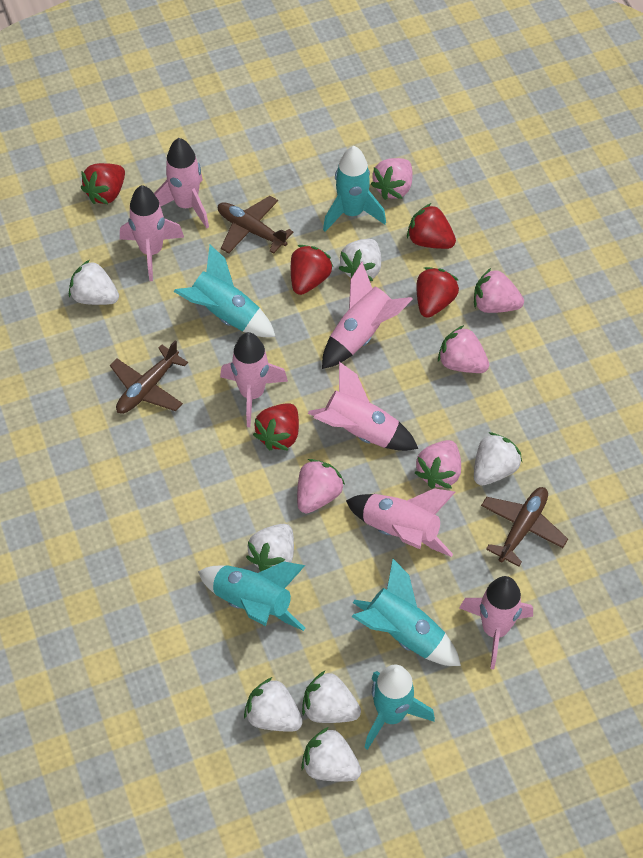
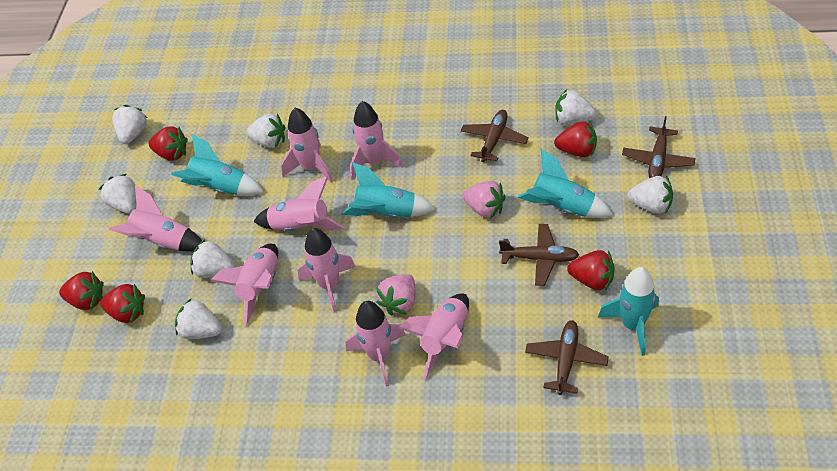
brown plane: [110,341,188,414] [218,196,293,254] [481,487,568,567] = 3 -> [461,110,529,162] [499,224,579,286] [525,320,609,395] [622,116,696,178] = 4
pink rocket: [120,185,184,281] [154,138,209,229] [220,332,288,427] [308,362,418,451] [322,262,413,369] [346,488,455,557] [460,576,533,669] = 7 -> [109,186,202,252] [210,244,278,325] [253,176,345,231] [281,108,333,183] [298,228,356,313] [346,301,406,387] [350,101,403,179] [398,293,469,379] = 8
pink strawberry: [297,459,345,513] [371,158,413,200] [415,440,461,489] [438,325,489,373] [474,268,524,313] = 5 -> [376,274,416,316] [462,181,506,218] = 2
turquoise rocket: [174,245,276,337] [198,562,305,631] [323,146,386,232] [351,559,461,666] [364,665,435,750] = 5 -> [171,134,264,196] [341,162,435,218] [518,149,613,218] [598,267,659,356] = 4

